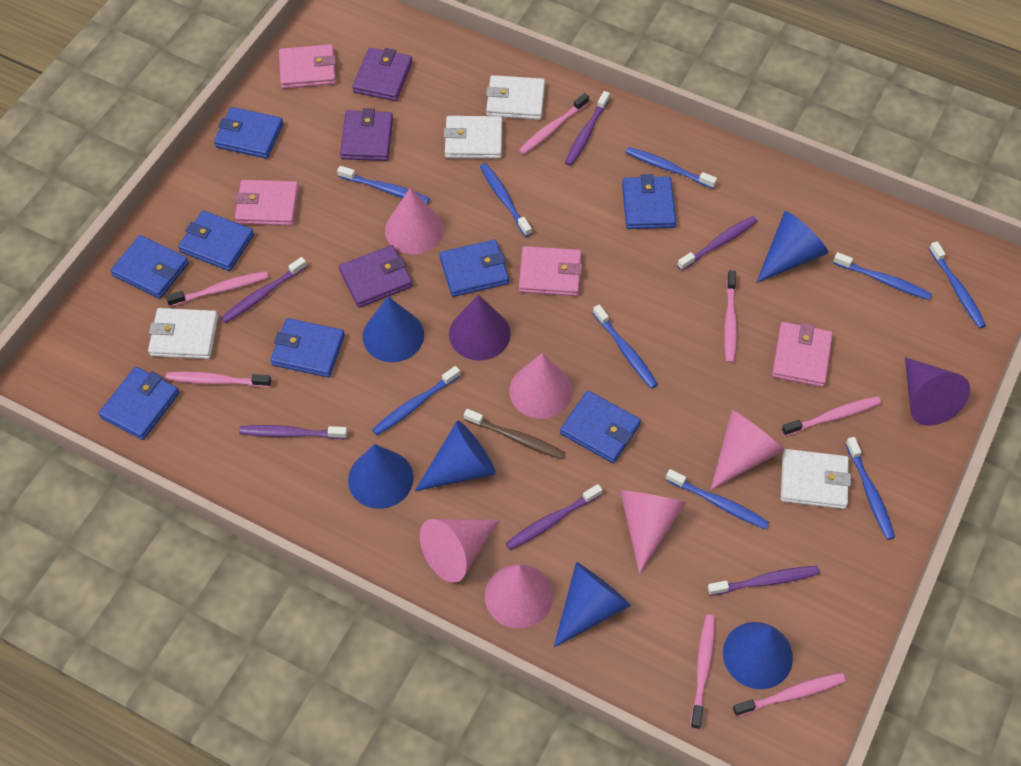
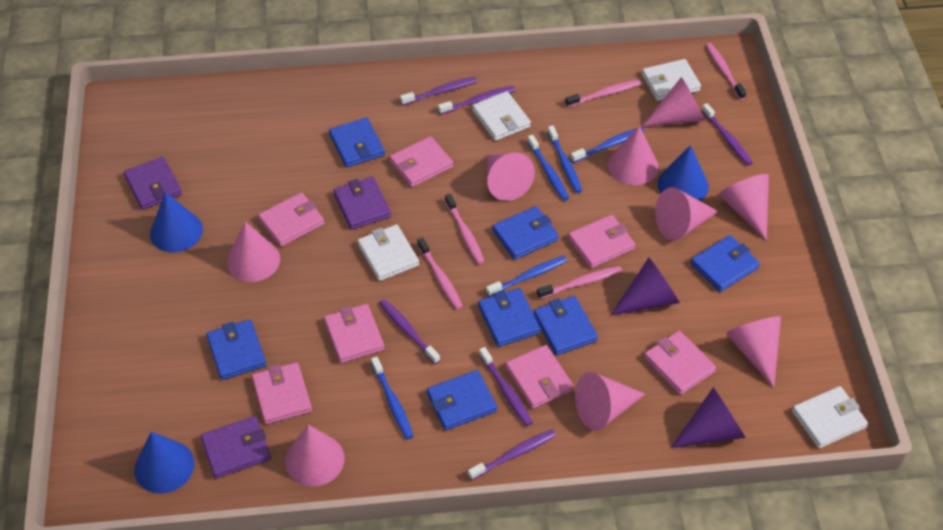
blue cone: [348,444,413,509] [363,296,424,362] [415,421,496,491] [554,562,631,647] [723,622,793,689] [756,211,828,283] = 6 -> [134,432,194,494] [150,192,203,252] [657,145,709,201] = 3
blue toothbrush: [337,166,430,204] [372,366,460,436] [480,163,532,237] [593,305,658,389] [625,147,717,189] [666,469,769,529] [833,252,932,300] [845,437,895,540] [929,241,986,328] = 9 -> [371,356,414,439] [486,256,567,297] [527,135,569,201] [547,126,582,193] [570,127,644,163] = 5
blue wallet: [99,367,179,440] [111,235,189,299] [178,211,254,271] [214,107,283,159] [270,318,345,377] [439,240,509,297] [560,391,641,463] [622,174,676,229] = 8 -> [206,319,267,380] [329,117,385,167] [427,370,497,430] [478,288,540,347] [492,206,559,260] [534,296,598,356] [691,235,760,292] = 7
brown toothbrush: [464,409,565,459] = 1 -> none = 0
pink cone: [385,188,444,254] [420,519,499,583] [485,564,553,628] [509,353,572,419] [620,490,687,574] [711,410,784,490] = 6 -> [227,222,280,282] [285,425,345,487] [487,152,535,201] [575,372,645,431] [608,126,659,185] [641,77,705,127] [655,187,718,241] [719,174,769,241] [726,316,781,388] = 9
pink toothbrush: [166,271,269,307] [166,372,271,387] [518,93,589,155] [690,615,715,729] [724,270,737,363] [733,673,846,717] [781,396,881,436] = 7 -> [417,237,463,310] [445,194,485,264] [537,266,622,299] [565,79,641,107] [706,43,746,100] = 5
pink wallet: [235,180,299,226] [279,44,336,89] [519,246,582,296] [772,322,833,387] = 4 -> [252,362,312,425] [258,192,324,247] [324,304,385,363] [389,136,453,187] [505,345,574,409] [568,215,635,268] [644,331,716,395] = 7

